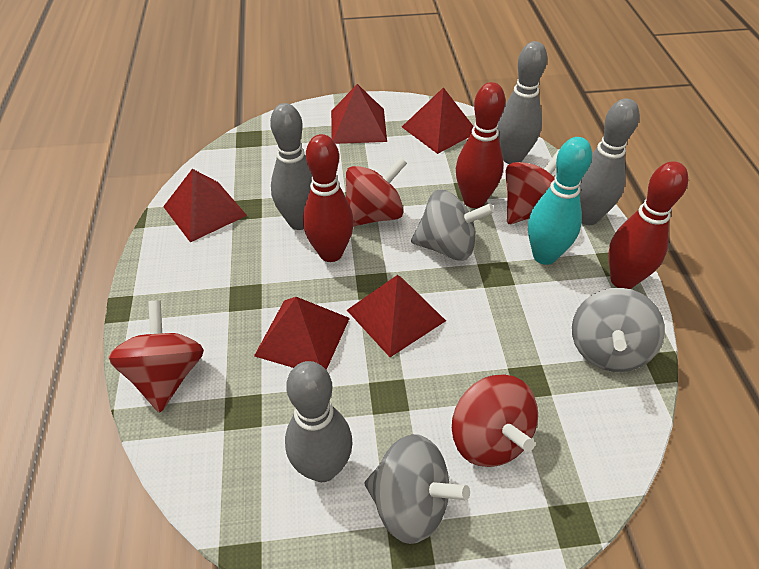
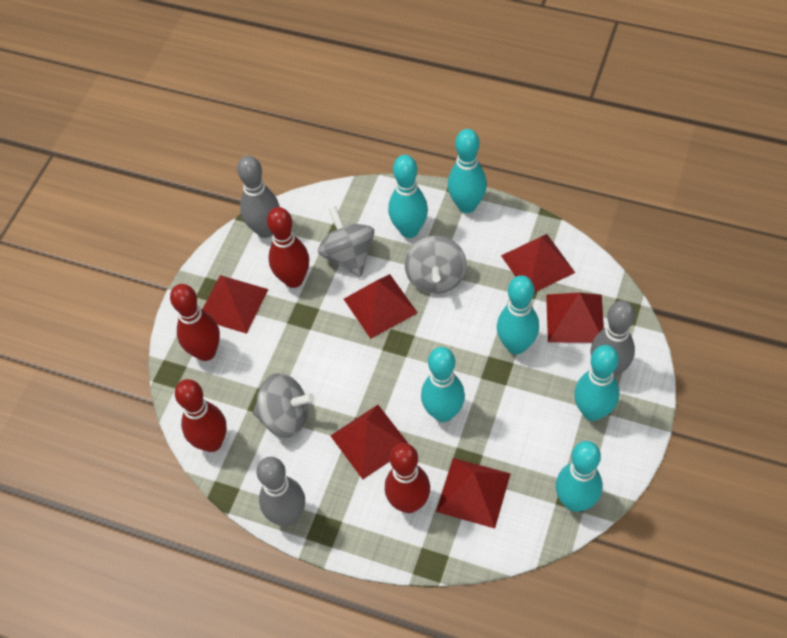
grey bowling pin: [270,103,312,230] [285,361,353,482] [497,41,547,164] [579,98,640,225] = 4 -> [237,155,280,238] [256,457,305,526] [591,300,635,377] = 3
red bowling pin: [303,134,354,262] [456,82,505,208] [609,161,688,289] = 3 -> [170,284,220,361] [175,379,227,452] [267,207,309,288] [385,443,430,513] = 4
red pyramid: [163,169,247,242] [254,297,350,370] [331,84,387,144] [347,275,446,357] [402,87,474,154] = 5 -> [202,275,269,334] [330,405,409,479] [344,274,418,339] [436,458,511,529] [501,234,575,293] [546,293,604,343] = 6
red spinning top: [109,300,204,412] [346,157,407,227] [452,375,538,467] [506,149,560,224] = 4 -> none = 0
turquoise bowling pin: [528,137,592,265] = 1 -> [388,155,428,238] [421,347,465,422] [447,129,487,213] [497,275,539,354] [556,441,602,512] [574,345,619,421] = 6

